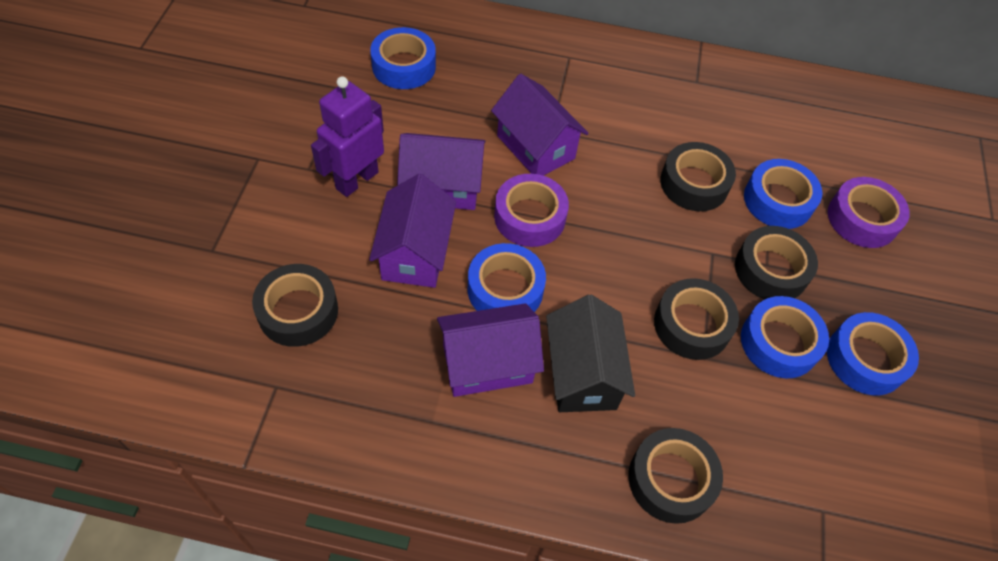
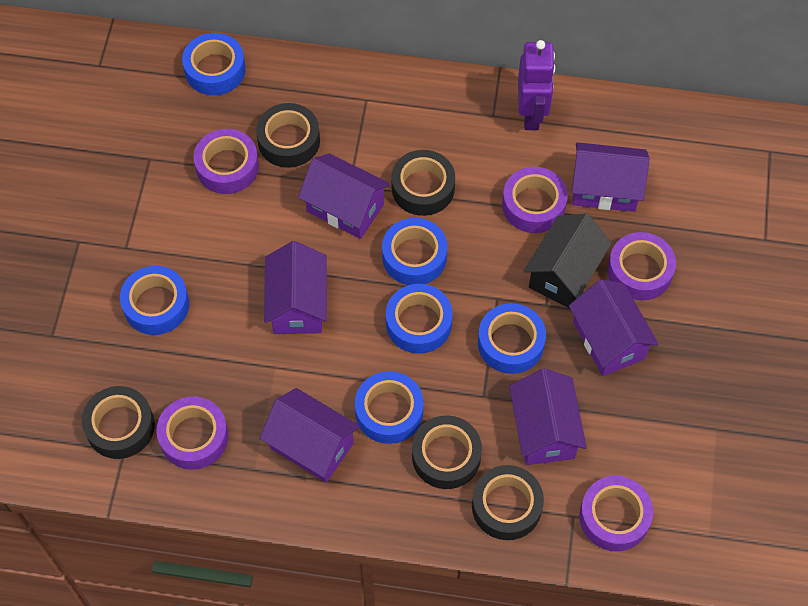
blue tape: [370,27,436,89] [468,243,546,312] [741,296,829,378] [744,159,823,229] [827,312,919,395] = 5 -> [120,266,189,335] [182,33,246,95] [355,371,424,444] [382,218,447,285] [386,284,453,354] [478,303,546,374] = 6
purple house: [369,174,456,288] [397,133,485,210] [437,303,544,397] [491,74,589,176] = 4 -> [260,388,360,482] [264,241,327,334] [298,153,390,239] [509,368,587,465] [569,279,659,376] [572,142,650,212] = 6
purple tape: [494,174,569,247] [828,177,910,248] = 2 -> [156,396,229,470] [194,129,259,194] [502,167,568,233] [579,476,653,551] [607,232,676,301] = 5

